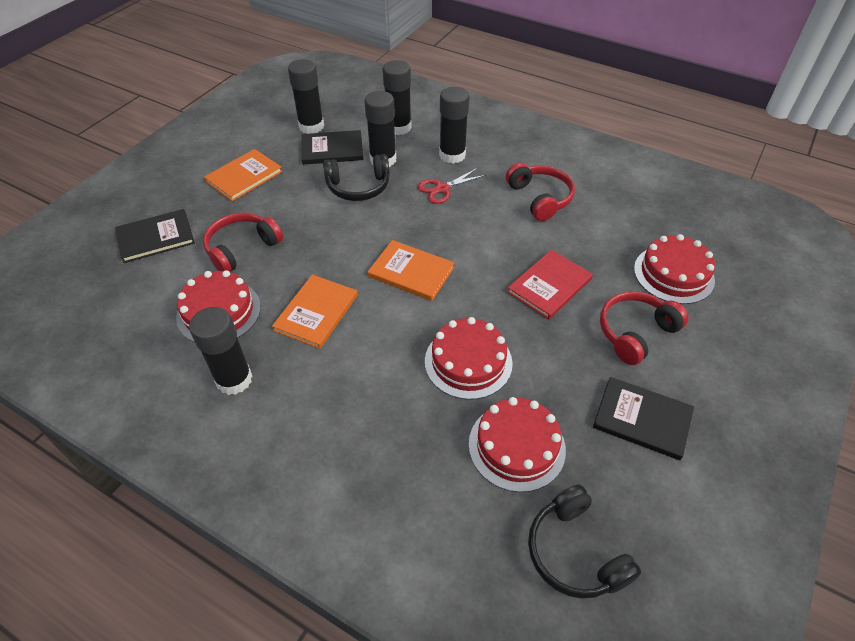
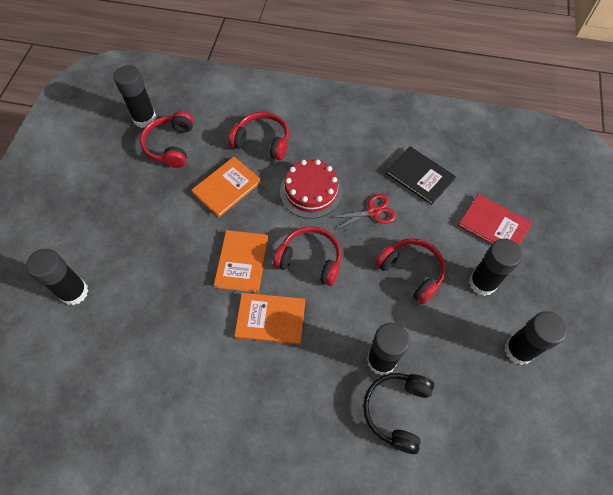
black book: [115,209,195,263] [302,130,364,165] [593,377,694,460] = 3 -> [386,146,456,205] = 1
black headphones: [323,154,390,201] [528,485,641,599] = 2 -> [363,373,434,454] = 1
red cake: [176,270,261,342] [425,317,513,400] [469,397,566,492] [634,234,715,304] = 4 -> [280,159,343,218] = 1
red headphones: [203,213,283,272] [506,163,575,221] [600,291,689,365] = 3 -> [140,111,194,168] [228,112,289,160] [273,227,341,286] [375,238,446,305] = 4

